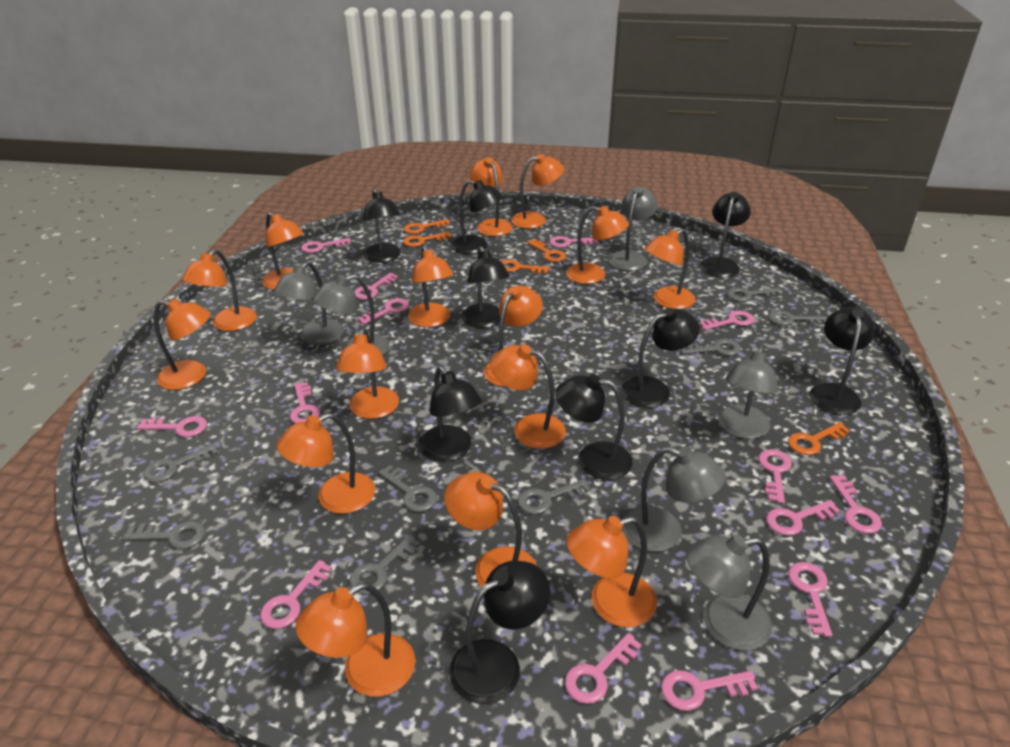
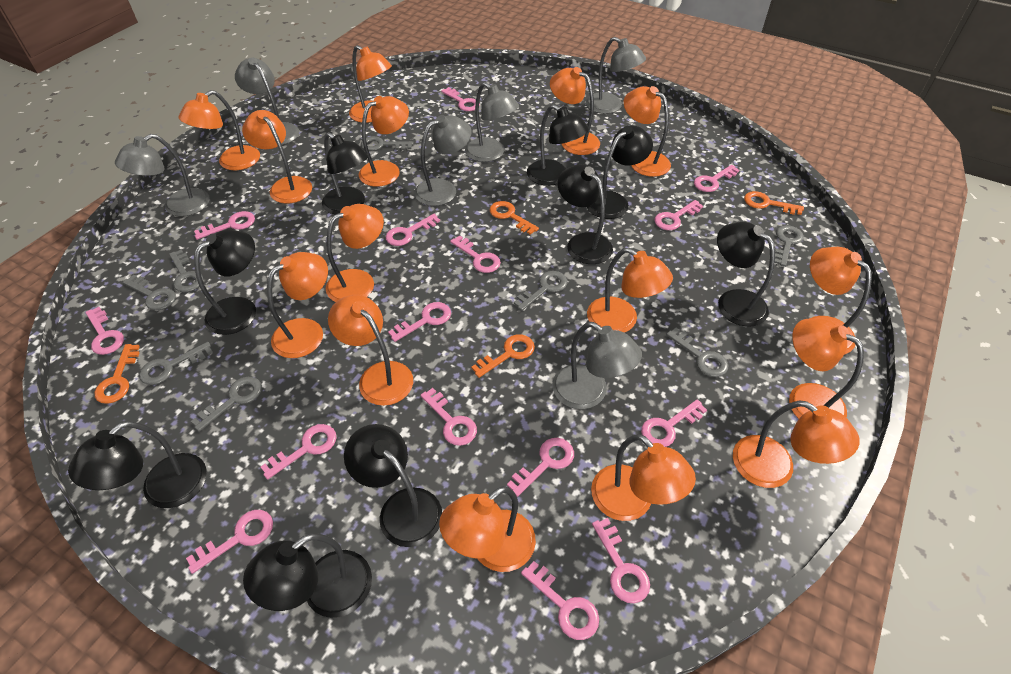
orange key: [403,232,451,247] [404,219,450,234] [501,259,550,274] [527,239,566,262] [788,422,850,455] = 5 -> [95,344,140,404] [471,334,535,378] [489,201,539,235] [744,191,804,215] = 4
pink key: [137,416,207,437] [260,560,332,629] [290,382,320,424] [301,238,351,253] [354,273,398,299] [358,298,409,325] [549,236,598,248] [565,633,642,704] [661,670,758,711] [700,311,754,330] [758,449,792,504] [766,500,840,536] [788,562,832,637] [829,475,882,534] = 14 -> [85,307,124,355] [186,510,273,574] [194,211,255,240] [261,424,336,480] [386,214,440,246] [388,302,451,342] [420,388,477,446] [441,87,480,111] [450,235,501,273] [507,438,574,497] [521,561,599,640] [592,518,650,603] [641,399,707,447] [655,200,703,230] [694,165,739,192] = 15

